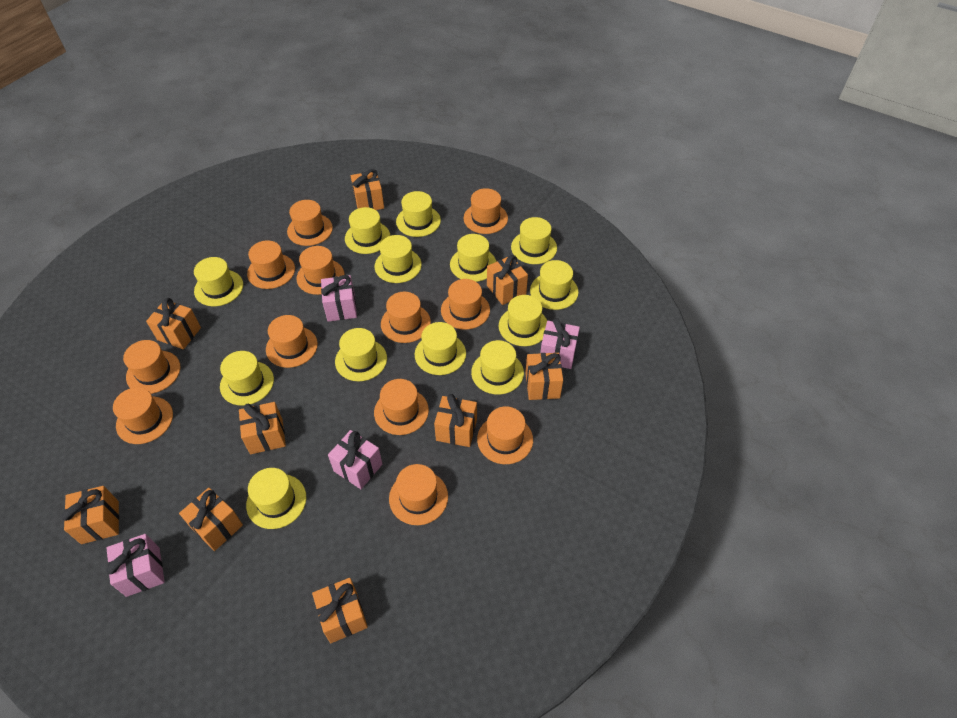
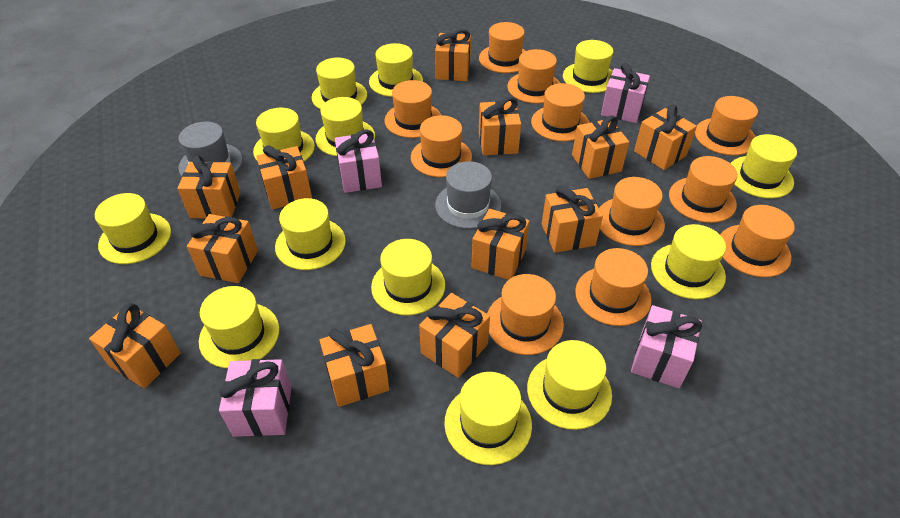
grey hat: none = 0 -> [178,122,243,176] [435,161,501,229] = 2
orange gift: [61,486,119,544] [146,298,201,349] [179,488,243,551] [239,402,286,454] [312,578,368,643] [351,169,384,210] [434,394,477,447] [487,255,528,305] [525,353,563,400] = 9 -> [89,303,181,389] [177,155,241,219] [187,214,258,283] [256,145,312,209] [320,324,389,407] [419,293,490,378] [435,29,471,81] [472,209,530,280] [479,97,521,155] [542,186,603,253] [572,115,629,179] [634,105,697,170] = 12
orange hat: [113,387,173,444] [123,340,180,394] [247,240,295,289] [266,315,318,368] [287,200,333,246] [297,246,344,295] [374,379,429,435] [381,292,431,343] [389,464,448,525] [441,279,490,330] [464,188,508,234] [477,406,533,464] = 12 -> [384,80,441,138] [411,115,472,177] [479,22,525,73] [487,274,564,355] [507,49,560,104] [531,83,589,142] [575,248,651,326] [599,177,665,246] [669,156,737,223] [695,96,758,156] [720,205,795,277] = 11

